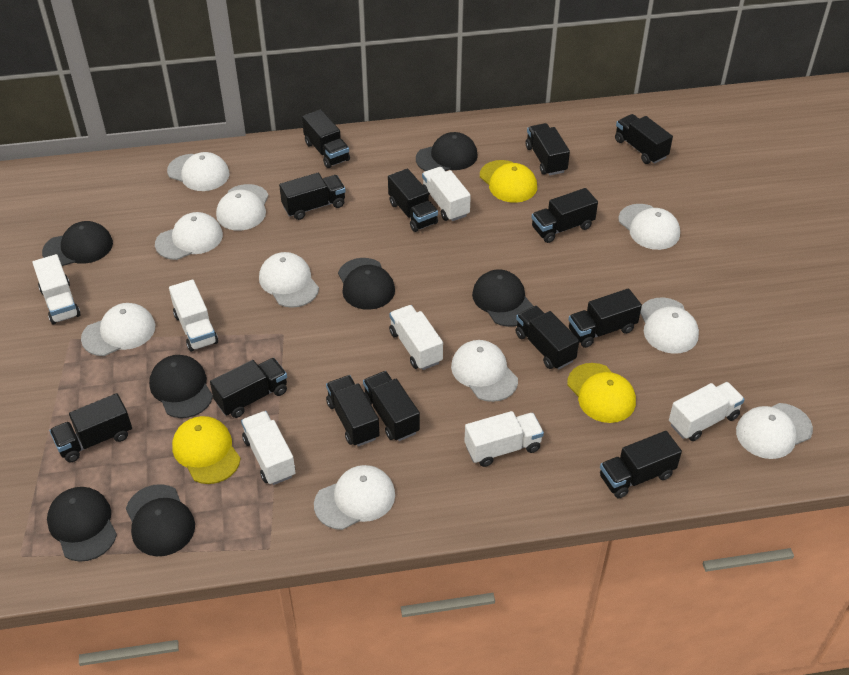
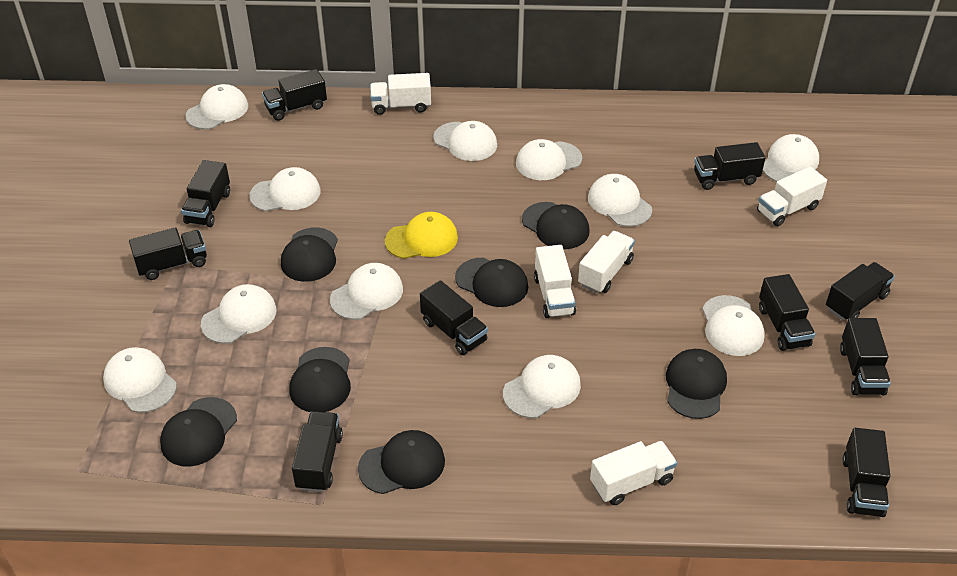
black truck: [49,393,132,462] [210,358,287,418] [279,173,346,220] [302,109,350,168] [326,375,380,446] [363,371,420,441] [388,169,438,232] [516,306,579,370] [526,123,570,175] [531,188,598,243] [568,288,642,348] [600,431,682,498] [615,114,673,164] = 13 -> [129,227,207,280] [181,160,230,227] [262,69,327,121] [292,411,343,492] [420,280,488,355] [694,142,765,190] [759,274,815,351] [826,262,895,320] [840,318,891,395] [842,428,890,517] = 10
white cap: [81,303,155,356] [155,212,223,260] [167,152,230,191] [216,184,269,231] [259,252,319,308] [314,465,395,530] [451,340,518,402] [618,204,680,250] [640,298,699,354] [736,403,813,459] = 10 -> [103,347,177,413] [185,84,248,129] [201,284,277,344] [249,167,321,211] [330,263,403,320] [433,121,497,161] [503,355,581,418] [516,139,582,180] [588,174,652,227] [702,295,765,356] [763,134,819,182] = 11
white truck: [32,254,80,324] [169,279,218,352] [241,411,296,485] [389,305,443,370] [422,167,471,221] [464,411,544,467] [669,382,745,441] = 7 -> [370,73,431,115] [534,245,576,318] [578,231,635,293] [590,441,677,505] [757,166,827,226] = 5
yellow cap: [172,416,241,484] [480,160,537,203] [567,363,636,423] = 3 -> [385,212,458,259] = 1

